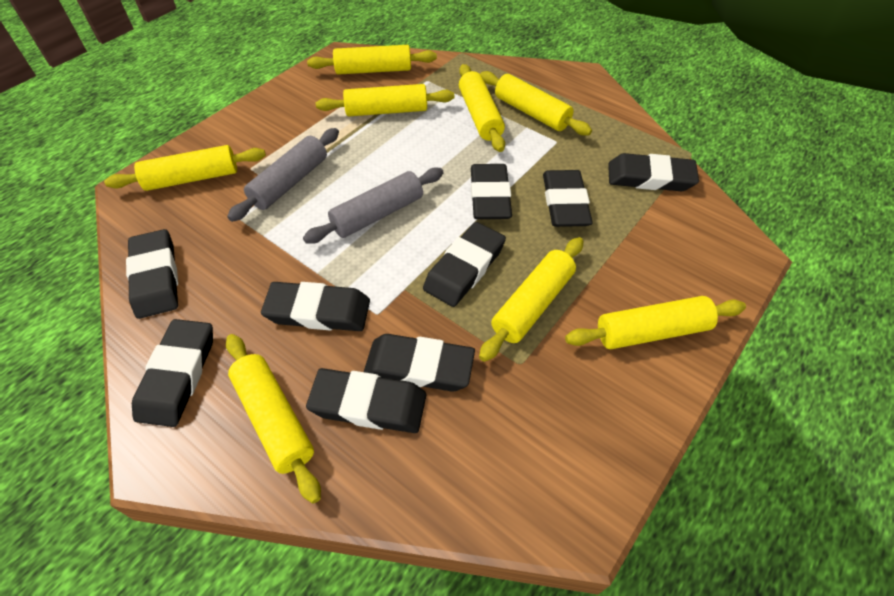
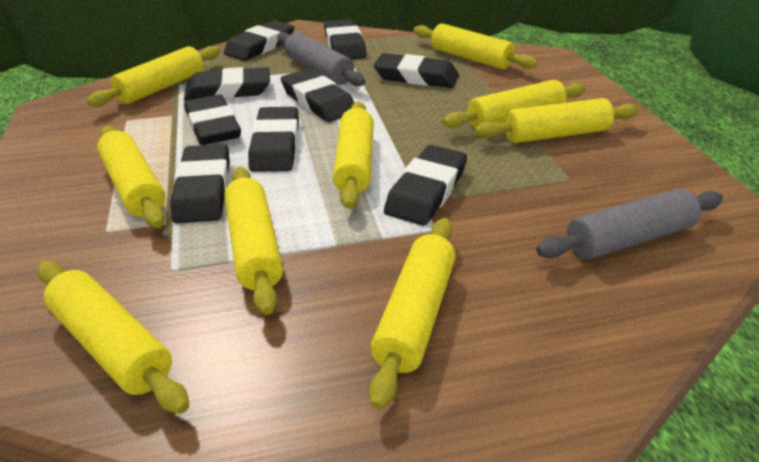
yellow rolling pin: [104,145,266,191] [226,334,321,504] [307,45,437,75] [316,84,454,116] [459,64,505,152] [479,237,583,362] [480,71,592,136] [565,296,746,349] = 8 -> [38,261,189,414] [87,46,220,107] [97,126,165,228] [224,166,283,315] [333,102,374,209] [369,218,456,409] [413,23,537,69] [442,80,586,129] [474,98,639,143] = 9

